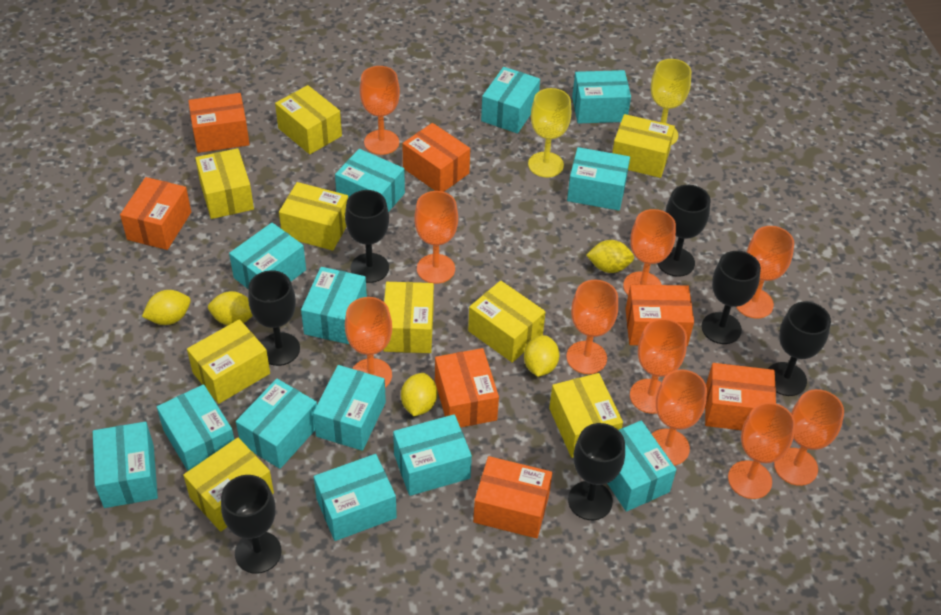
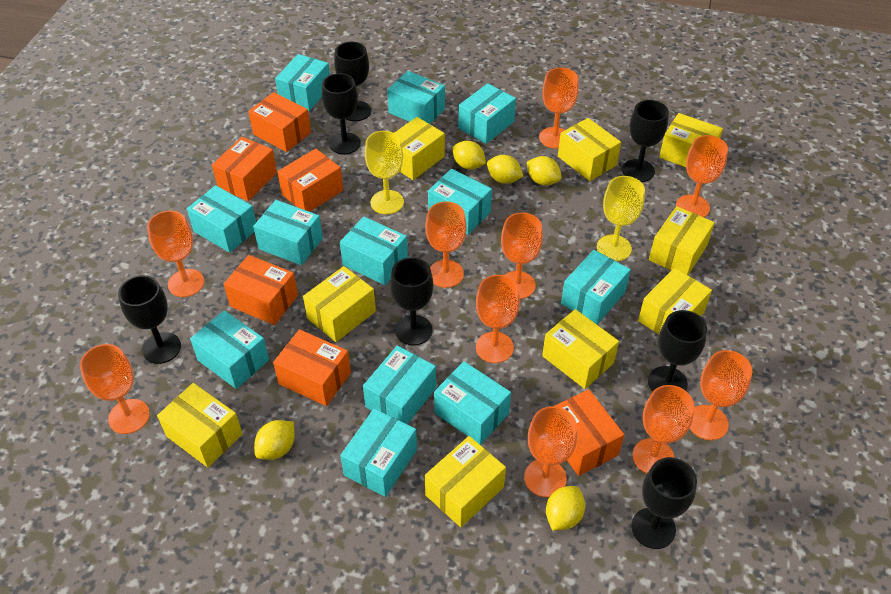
orange box: [120,177,191,250] [188,93,250,153] [402,123,470,192] [435,348,499,428] [473,456,552,538] [626,285,694,346] [705,363,776,430] = 7 -> [212,137,277,201] [224,255,298,325] [248,92,311,152] [273,329,351,406] [277,149,343,212] [555,389,624,476] = 6
turquoise box: [93,422,158,508] [157,384,234,471] [229,223,306,289] [236,379,317,469] [301,267,367,344] [313,365,386,451] [314,454,397,541] [335,149,405,212] [393,414,472,496] [481,67,540,134] [567,147,630,211] [572,70,631,124] [607,420,676,512] = 13 -> [187,185,256,253] [190,310,269,389] [253,200,323,265] [275,54,330,111] [340,216,408,285] [340,409,417,497] [363,345,436,424] [387,71,445,124] [428,169,492,235] [434,361,511,445] [458,83,516,144] [561,250,631,324] = 12

